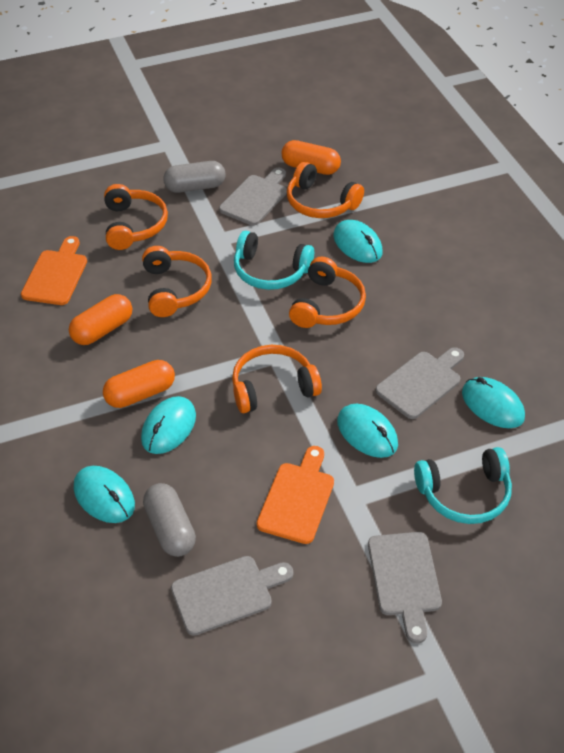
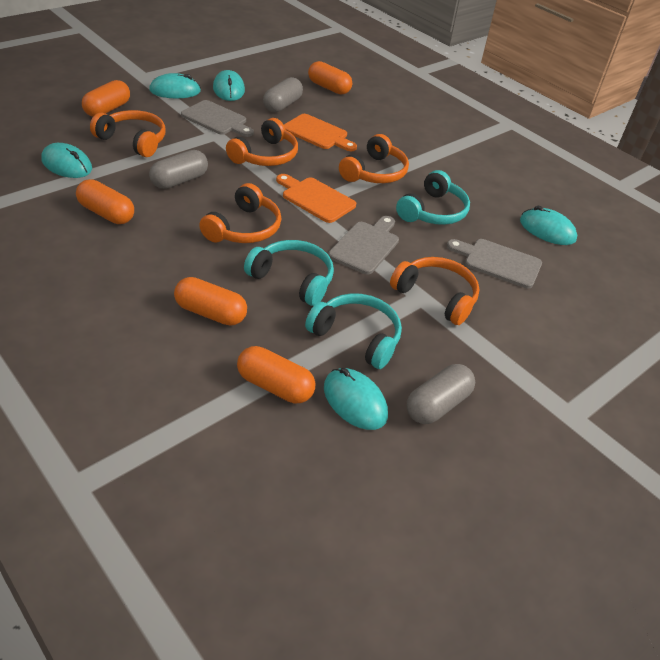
grey capsule: [143,483,196,557] [163,161,226,193] = 2 -> [149,150,208,189] [263,77,303,112] [407,364,475,424] = 3
grey cutting board: [171,556,293,636] [219,168,287,226] [368,532,442,644] [376,347,464,419] = 4 -> [181,100,254,137] [328,216,399,274] [447,239,542,288] = 3
orange capsule: [69,294,132,345] [103,360,175,408] [281,140,341,175] = 3 -> [76,179,134,224] [82,80,130,117] [174,277,247,326] [237,346,315,403] [308,61,352,95] = 5
turquoise headphones: [234,231,314,290] [414,447,512,524] = 2 -> [244,240,334,306] [305,293,402,369] [396,170,470,225] = 3

